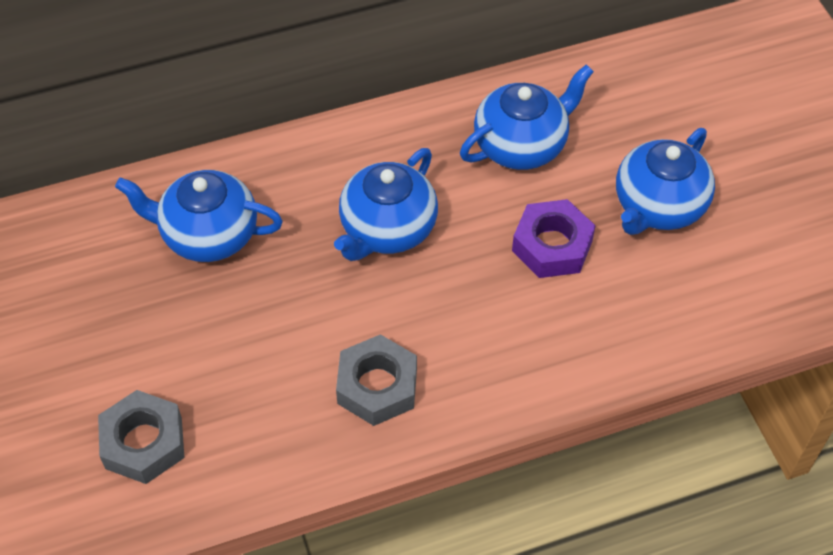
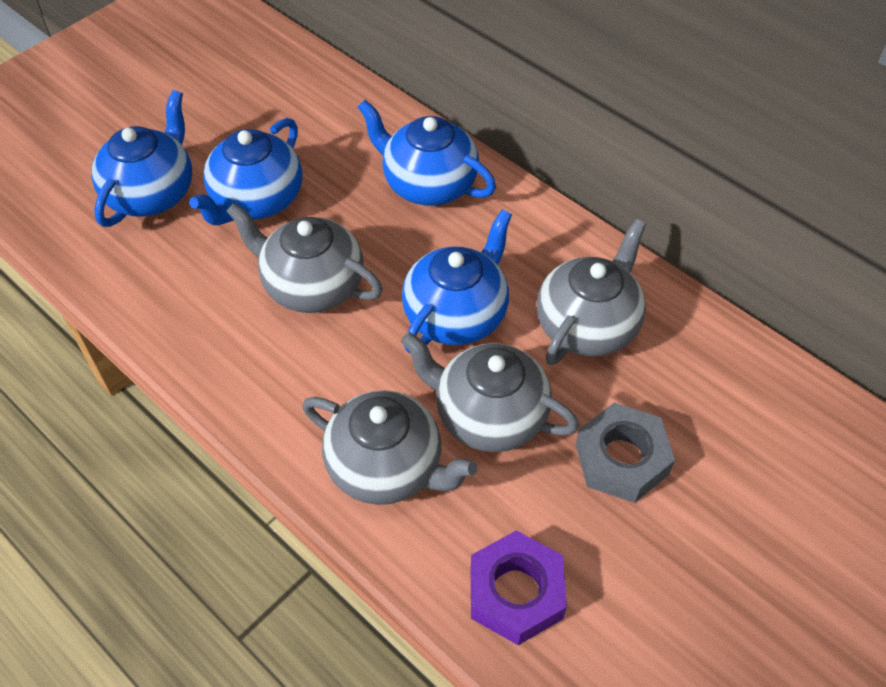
grey nut: [98,390,185,484] [336,334,417,426] = 2 -> [576,403,675,503] = 1
grey teapot: none = 0 -> [226,203,383,313] [302,390,477,505] [401,332,579,452] [537,219,646,365] = 4

